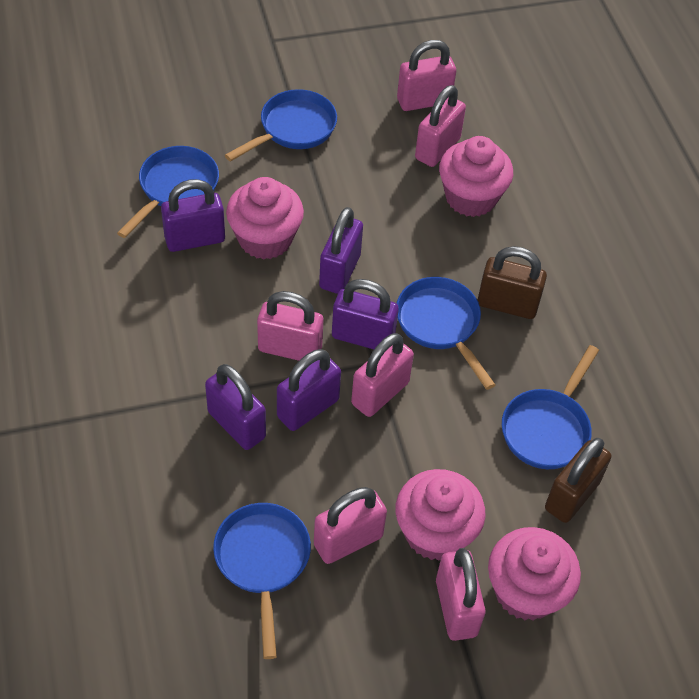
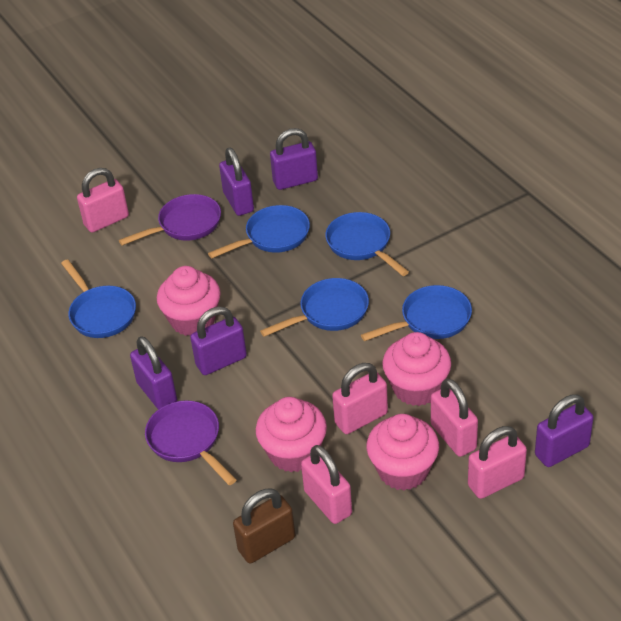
brown padlock: [478,246,547,319] [545,438,611,523] = 2 -> [233,488,295,564] = 1
pink padlock: [257,291,323,361] [314,487,387,564] [351,333,414,417] [397,40,456,111] [415,85,466,167] [436,548,486,641] = 6 -> [77,168,129,233] [301,445,352,524] [332,363,388,434] [431,378,478,457] [468,426,527,499] = 5
purple pan: none = 0 -> [119,194,221,246] [145,400,236,485] = 2

